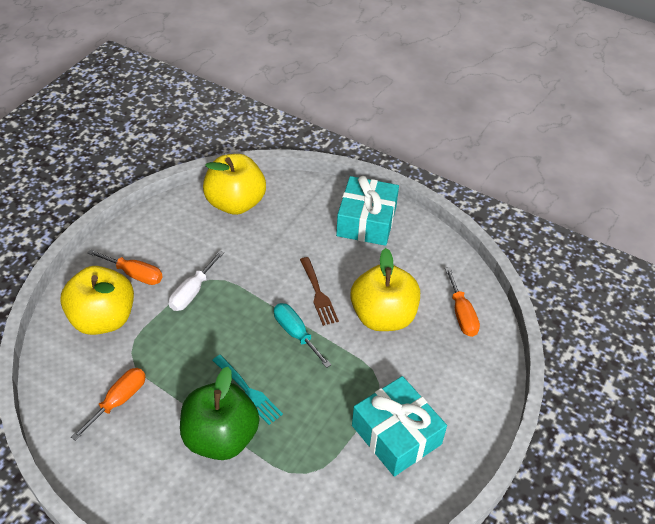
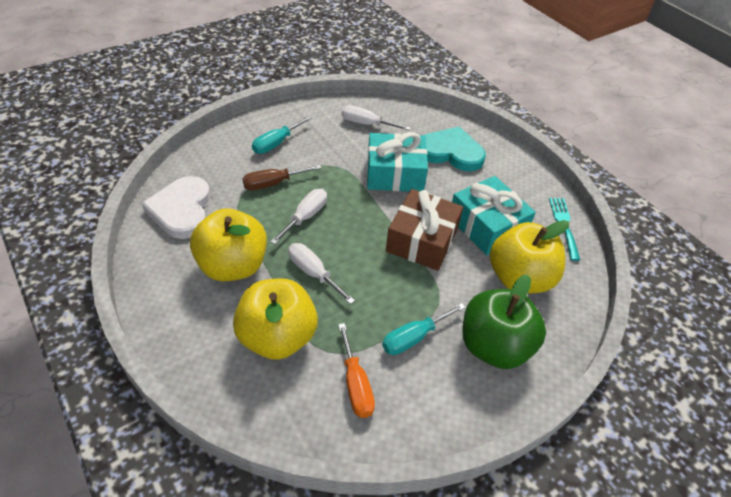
brown fork: [300,257,339,326] = 1 -> none = 0
brown gift: none = 0 -> [386,189,463,271] = 1
brown screwdriver: none = 0 -> [242,165,321,190] = 1
orange screwdriver: [71,368,146,441] [88,249,163,285] [445,267,480,337] = 3 -> [338,323,375,418] = 1
turquoise heart: none = 0 -> [423,126,486,171] = 1
turquoise screwdriver: [274,303,331,368] = 1 -> [252,116,312,154] [382,303,466,355] = 2
white heart: none = 0 -> [142,176,211,239] = 1
white screwdriver: [169,250,224,311] = 1 -> [271,189,327,245] [288,243,355,304] [342,105,411,131] = 3

